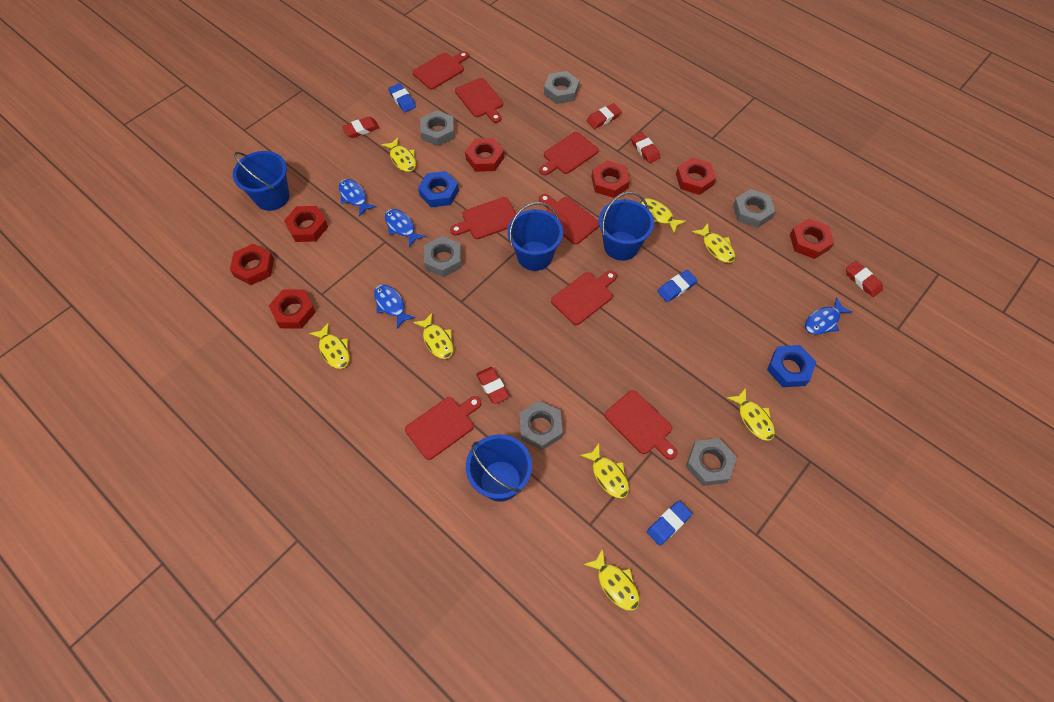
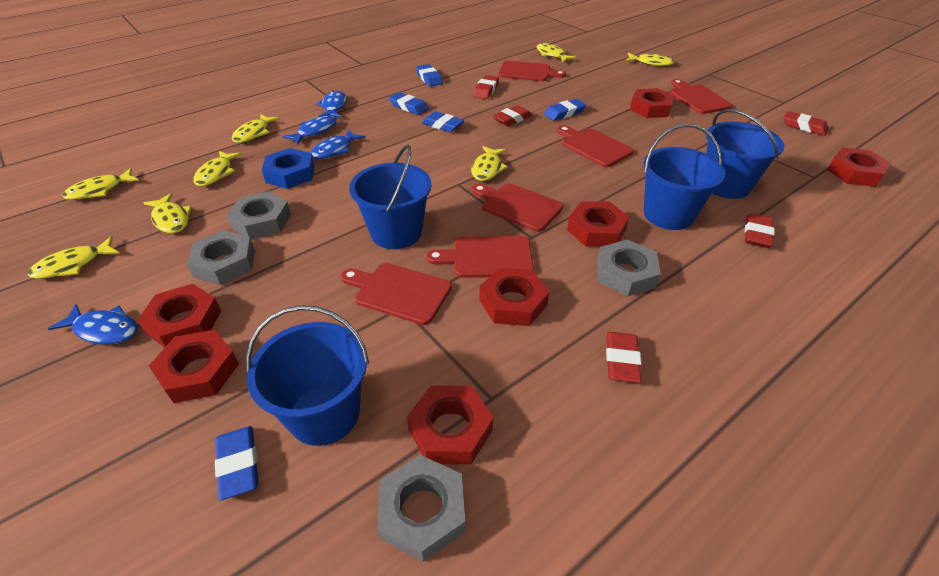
blue eraser: [388,83,416,112] [647,501,692,546] [657,270,697,302] = 3 -> [215,426,259,501] [389,92,429,115] [416,64,443,87] [422,111,464,132] [544,99,586,121] = 5
blue nut: [418,171,459,207] [767,345,816,387] = 2 -> [262,148,315,189] = 1
grey nut: [420,110,455,146] [424,236,462,277] [519,401,563,450] [544,71,580,104] [686,438,737,486] [733,189,775,228] = 6 -> [187,230,255,285] [227,191,291,239] [377,455,465,562] [597,240,661,296] = 4
red cutting board: [405,396,481,460] [413,51,469,89] [450,197,516,239] [455,78,503,123] [539,132,599,175] [539,194,599,244] [551,271,617,325] [605,390,677,460] = 8 -> [341,263,452,325] [426,236,534,278] [472,183,563,232] [498,61,566,81] [557,125,634,167] [670,79,732,114] = 6

